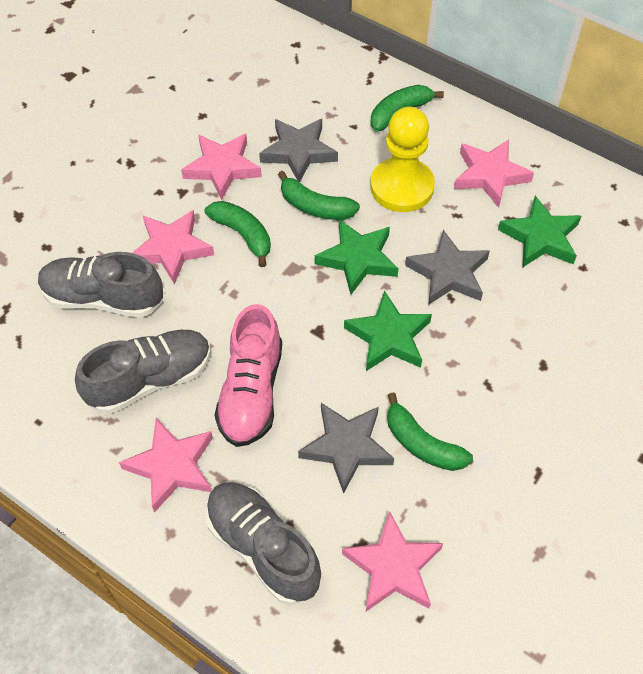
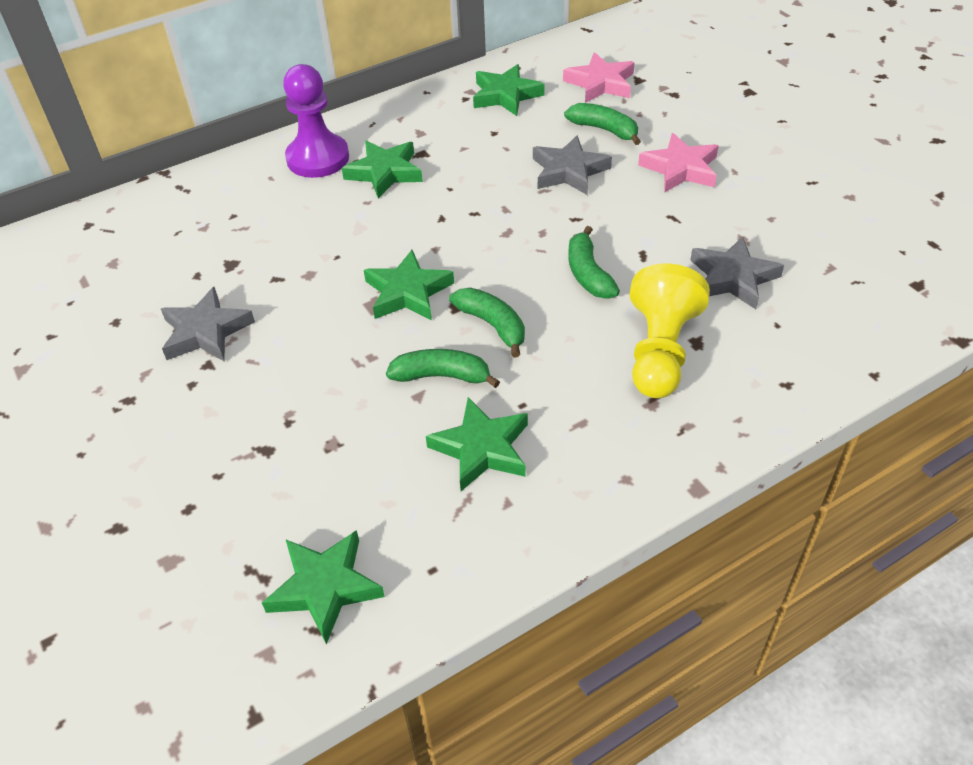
green star: [315,219,399,294] [344,291,432,371] [498,196,581,268] = 3 -> [262,530,385,644] [342,141,423,199] [364,250,454,320] [426,397,528,491] [473,64,545,116] = 5
grey shoe: [38,252,163,318] [75,330,211,414] [206,482,321,605] = 3 -> none = 0
pink shoe: [215,304,282,447] = 1 -> none = 0
pink star: [119,418,213,513] [132,210,214,284] [181,134,262,200] [342,511,443,612] [454,140,534,207] = 5 -> [563,52,635,103] [638,133,719,192] = 2
purple pawn: none = 0 -> [283,64,349,178] = 1

